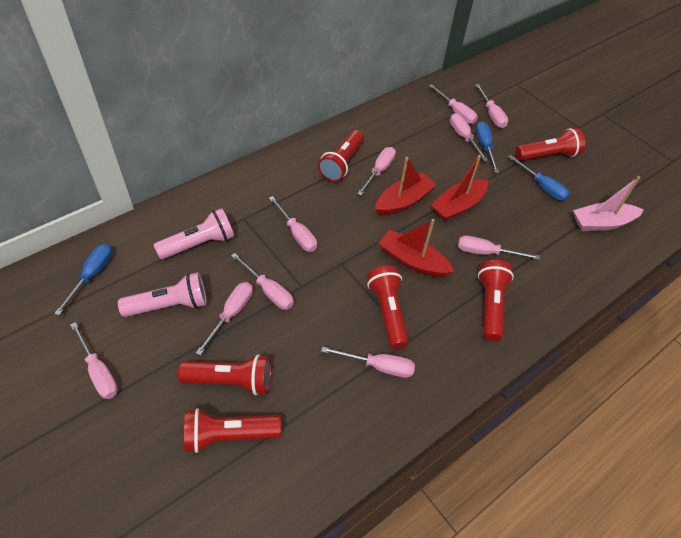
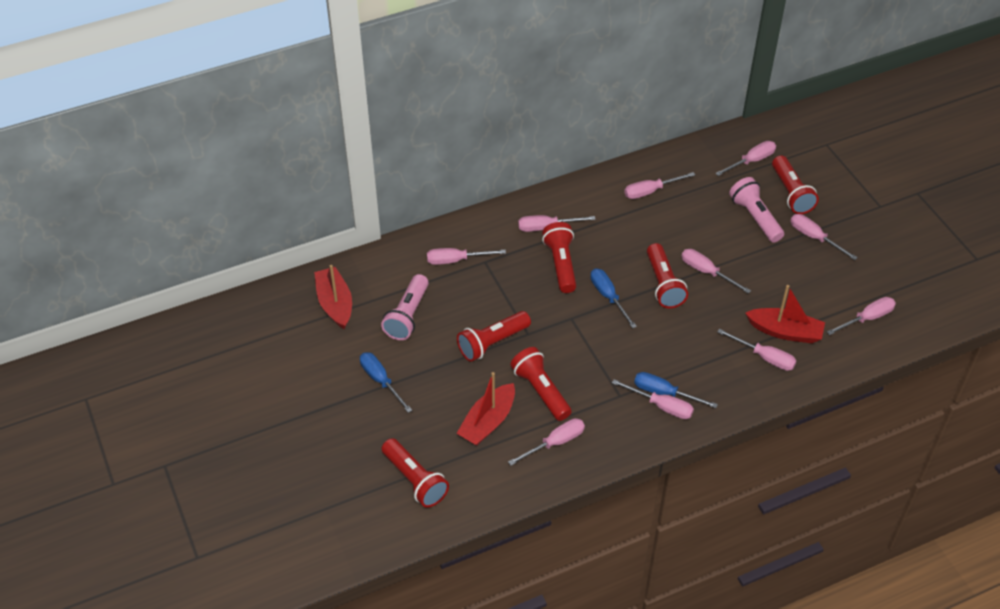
pink boat: [573,176,644,231] = 1 -> none = 0

